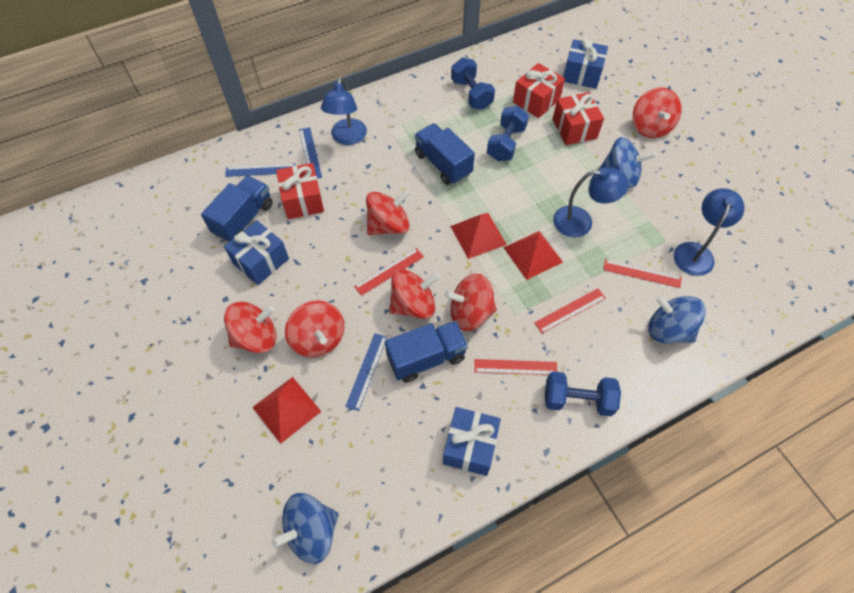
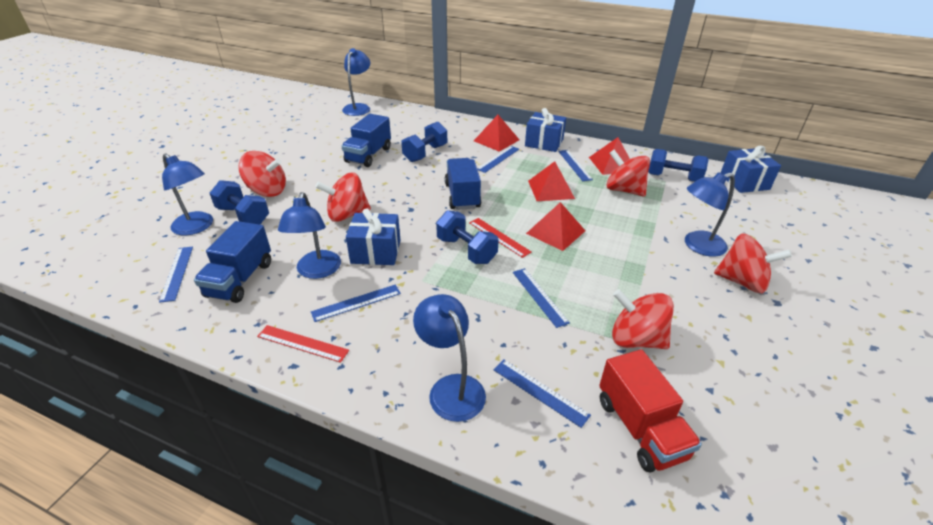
blue dumbbell: [451,58,495,110] [487,106,529,161] [545,372,621,416] = 3 -> [210,180,269,225] [401,122,447,162] [436,210,499,264] [648,149,709,182] = 4
blue lamp: [321,77,367,145] [553,167,629,237] [674,188,745,276] = 3 -> [162,154,213,235] [278,192,341,279] [342,48,370,116] [413,294,486,422] [685,172,735,257] = 5
blue ruler: [225,164,295,177] [299,127,322,179] [345,333,388,411] = 3 -> [159,246,193,303] [311,285,401,322] [477,146,519,173] [493,359,591,428] [513,268,570,328] [558,150,593,181] = 6
blue spinning top: [271,493,339,564] [598,137,656,188] [648,295,706,344] = 3 -> none = 0
red gift: [276,163,324,219] [513,63,565,118] [552,92,604,145] = 3 -> none = 0
red pyramid: [252,377,321,444] [450,213,507,259] [503,231,563,280] = 3 -> [474,115,519,152] [526,202,585,251] [528,161,575,201] [589,137,630,175] = 4
red ruler: [354,248,424,296] [474,359,558,375] [534,288,606,333] [603,259,682,288] = 4 -> [257,325,349,363] [469,218,531,258] = 2
red spinning top: [224,301,277,353] [285,300,345,358] [366,189,410,235] [389,269,440,319] [444,274,497,331] [633,87,682,138] = 6 -> [238,151,286,197] [315,173,371,222] [606,150,650,197] [612,289,674,349] [714,233,792,293] = 5
red truck: none = 0 -> [599,349,702,472] = 1

